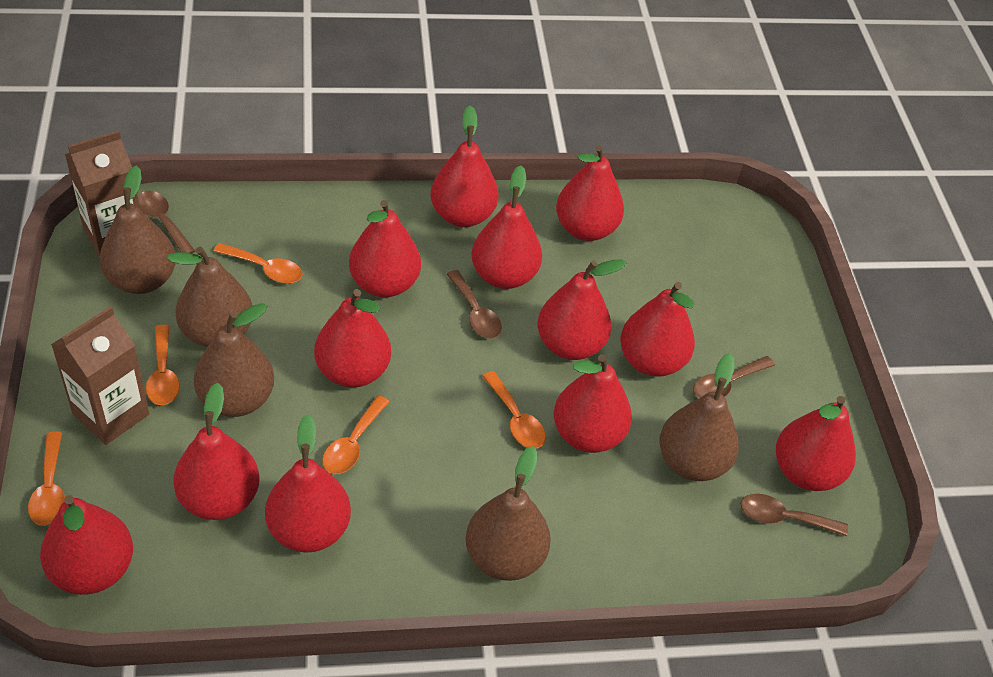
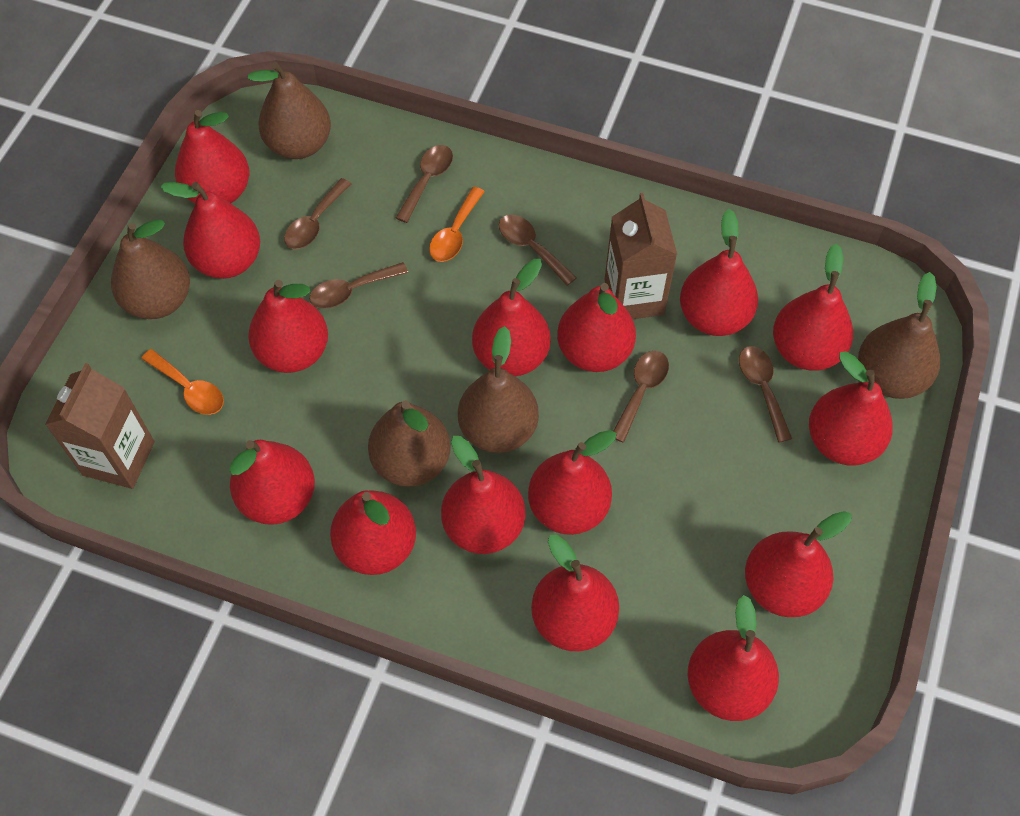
brown spoon: [138,191,195,253] [447,270,502,339] [693,356,775,398] [740,494,848,536] = 4 -> [284,178,351,249] [309,262,408,309] [396,145,453,223] [499,215,577,286] [613,351,669,443] [739,346,792,443] = 6
orange spoon: [28,431,65,526] [146,325,180,405] [213,243,303,284] [322,395,390,474] [483,371,546,449] = 5 -> [141,349,224,415] [429,187,485,262] = 2
red pear: [40,495,133,595] [173,383,259,520] [265,414,351,553] [314,289,391,388] [349,200,421,297] [431,106,499,227] [471,166,542,289] [537,260,626,360] [554,354,632,453] [556,145,624,241] [620,282,695,377] [776,396,856,491] = 12 -> [161,182,260,279] [175,110,249,204] [229,440,315,525] [248,280,328,373] [330,490,416,575] [441,436,525,554] [472,259,551,376] [528,430,617,535] [531,535,619,651] [557,283,636,372] [680,209,758,336] [688,595,779,721] [745,511,852,617] [773,244,853,371] [809,351,893,466] = 15

